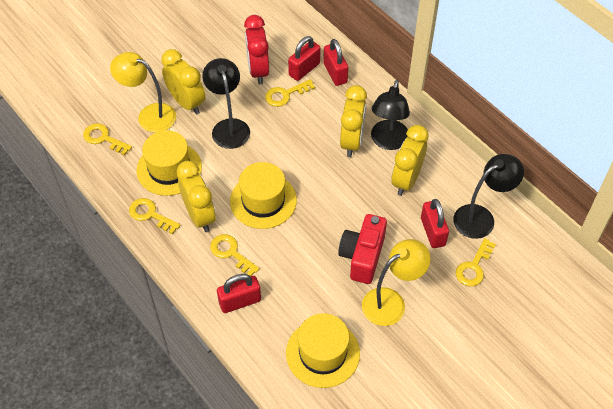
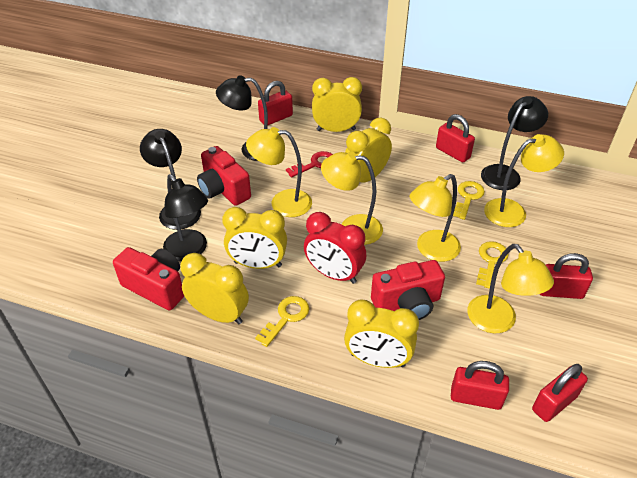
black lamp: [202,58,250,149] [371,80,410,150] [453,154,524,239] = 3 -> [140,129,201,230] [163,174,208,261] [216,75,268,161] [481,96,548,190] = 4
red camera: [338,214,387,284] = 1 -> [113,247,184,311] [197,146,251,206] [371,260,445,320] = 3
red key: none = 0 -> [286,151,333,178] = 1
red padlock: [217,274,261,313] [288,36,321,81] [323,39,348,86] [421,199,449,248] = 4 -> [258,81,293,125] [436,114,475,162] [451,361,509,410] [532,364,588,422] [540,253,593,299] = 5
yellow clock: [161,49,205,115] [177,161,216,232] [340,85,367,157] [391,125,429,196] = 4 -> [180,253,249,324] [222,207,287,269] [312,77,362,132] [344,300,419,368] [345,118,392,183] = 5
yellow hat: [136,130,202,196] [230,162,297,229] [286,313,360,388] = 3 -> none = 0
yellow key: [83,123,132,155] [129,198,180,234] [210,234,260,276] [265,79,315,107] [456,238,496,286] = 5 -> [255,296,309,347] [453,181,485,220] [476,241,509,289] = 3
yellow lamp: [110,52,176,133] [362,239,430,326] = 2 -> [246,127,312,217] [321,151,383,245] [410,174,461,262] [467,244,554,333] [484,134,564,227] = 5

